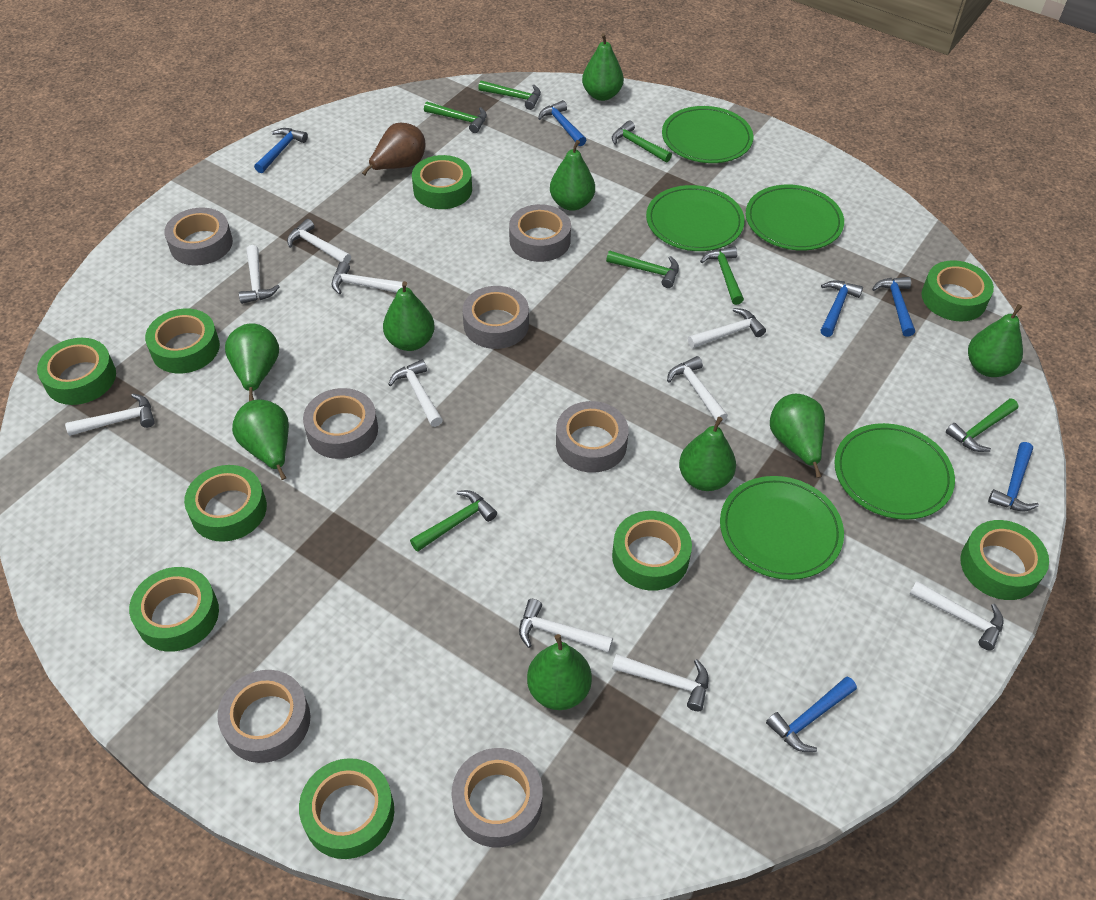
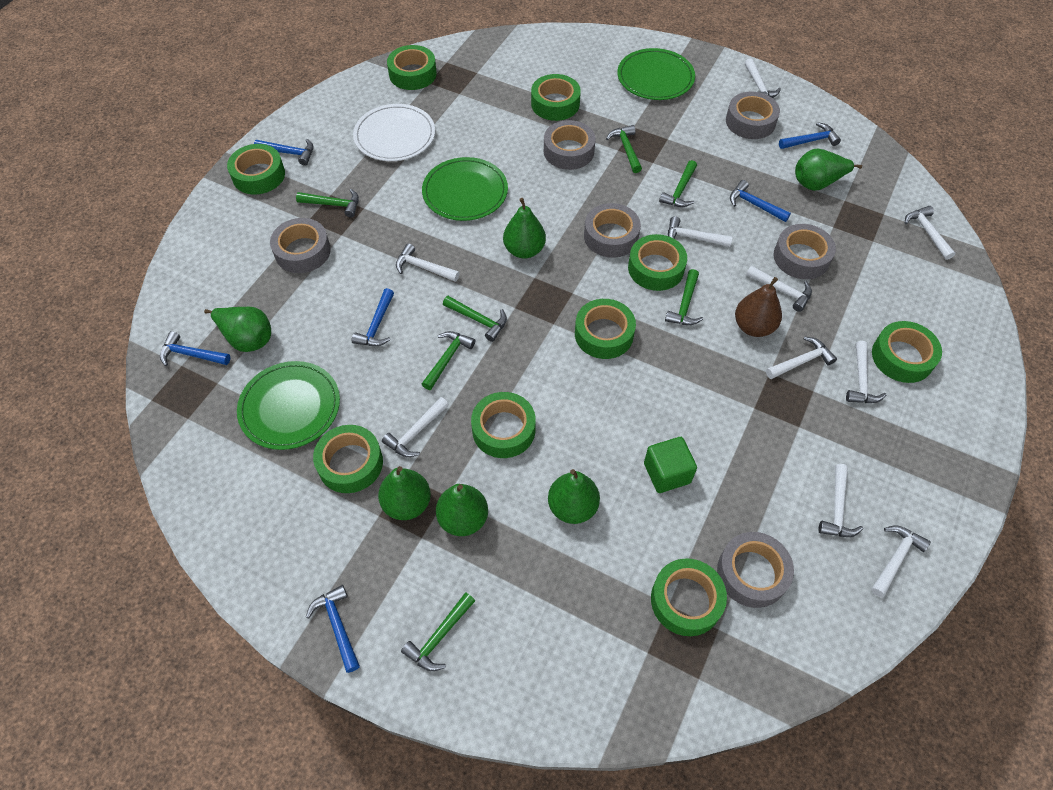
green cube: none = 0 -> [644,437,697,493] = 1
green pear: [225,323,279,401] [232,399,289,480] [383,281,435,351] [527,634,592,710] [550,140,595,211] [582,33,624,101] [679,417,736,491] [770,394,825,478] [968,304,1023,377] = 9 -> [204,307,271,352] [378,466,431,520] [436,484,488,536] [503,198,546,259] [548,469,600,524] [795,149,862,191] = 6
green plate: [646,185,745,251] [662,106,753,163] [720,476,844,580] [746,185,844,251] [834,423,955,520] = 5 -> [237,361,340,450] [422,157,508,221] [617,48,695,100] = 3
grey tape: [164,208,233,265] [217,670,311,763] [303,388,378,459] [451,748,543,847] [462,286,529,349] [509,204,571,262] [556,401,629,473] = 7 -> [270,218,331,273] [544,120,595,170] [584,203,641,258] [717,532,794,608] [726,92,780,139] [773,224,836,279] = 6
white plate: none = 0 -> [353,104,435,161] = 1

